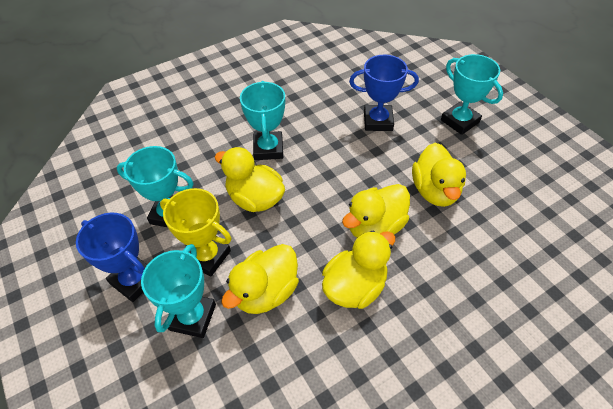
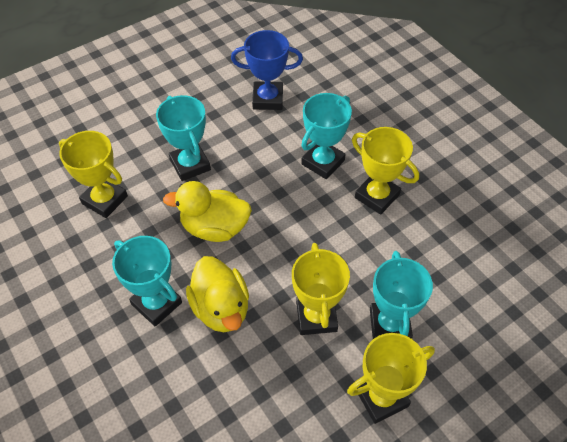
blue trophy: [76,213,147,302] [349,55,419,131] = 2 -> [231,30,303,110] = 1
yellow duck: [215,147,285,212] [221,244,299,314] [322,231,395,309] [342,184,410,238] [412,143,466,207] = 5 -> [163,181,252,242] [186,256,249,332] = 2
yellow trophy: [160,188,231,276] = 1 -> [59,131,128,218] [292,243,350,335] [347,333,435,424] [352,127,419,215] = 4

